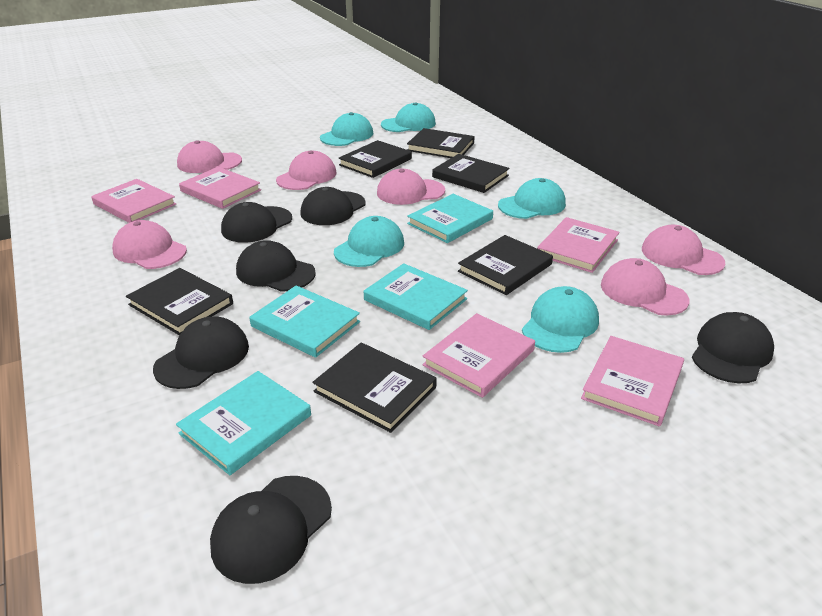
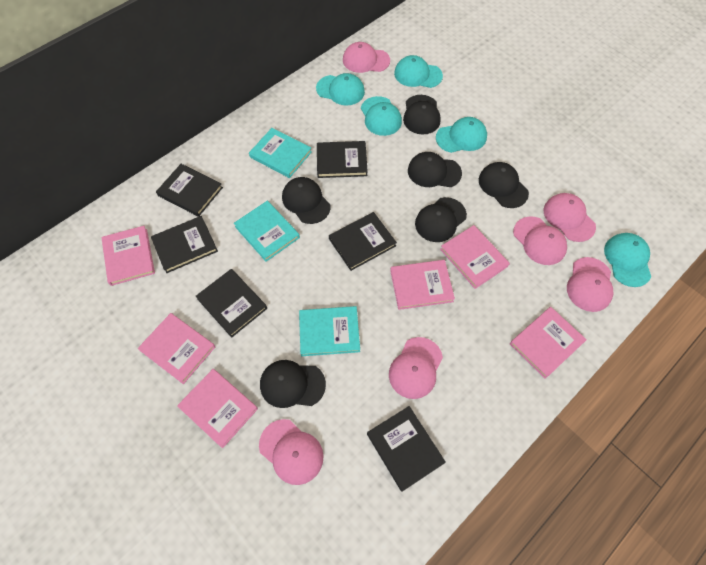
pink book: [91,179,176,223] [179,167,261,209] [422,313,535,398] [537,217,620,273] [581,336,684,426] = 5 -> [102,226,155,286] [138,313,215,384] [177,369,258,448] [390,260,455,310] [440,225,510,289] [510,307,587,379] = 6
turquoise book: [176,371,311,475] [249,285,360,358] [364,263,468,330] [407,194,493,243] = 4 -> [234,201,300,262] [249,128,312,178] [299,306,360,356] = 3

